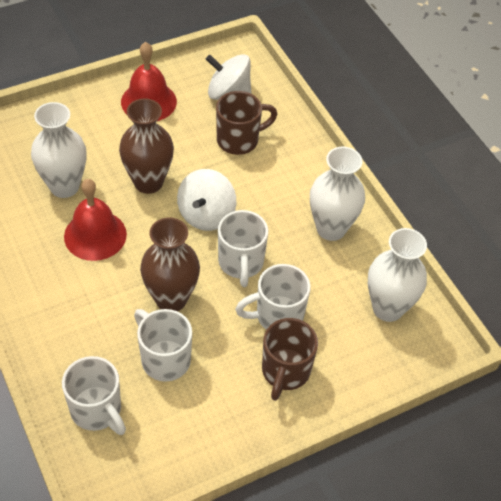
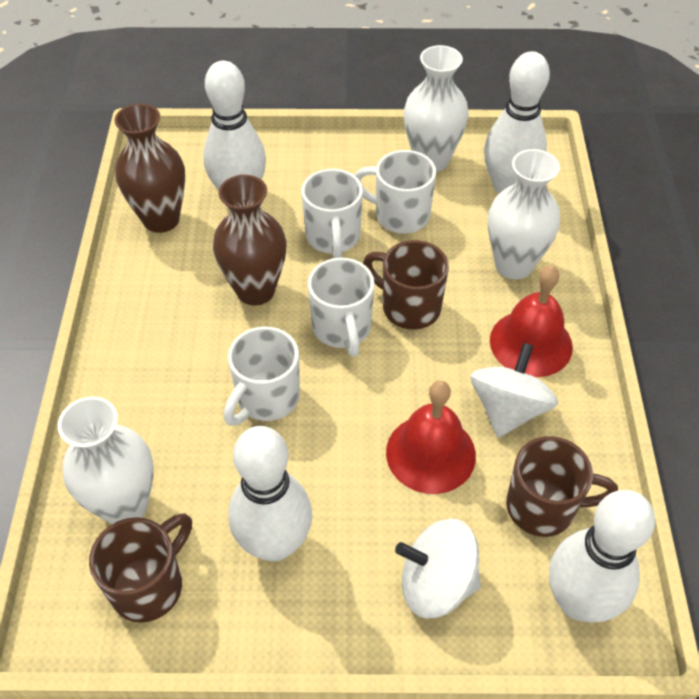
brown mug: [216,91,277,155] [262,318,318,401] = 2 -> [89,513,192,623] [363,240,449,329] [506,436,618,537] = 3
white bowling pin: none = 0 -> [203,61,266,191] [228,426,312,562] [484,51,550,194] [549,490,655,622] = 4

